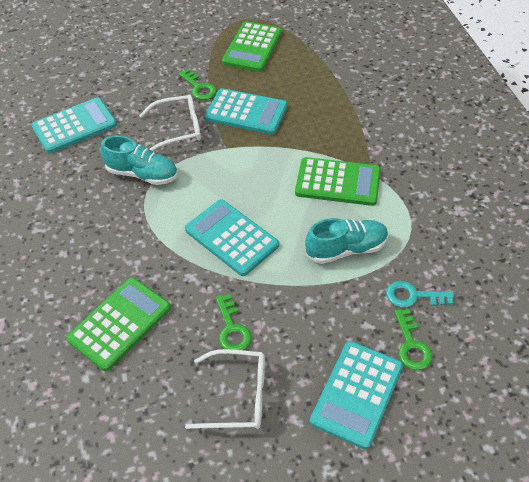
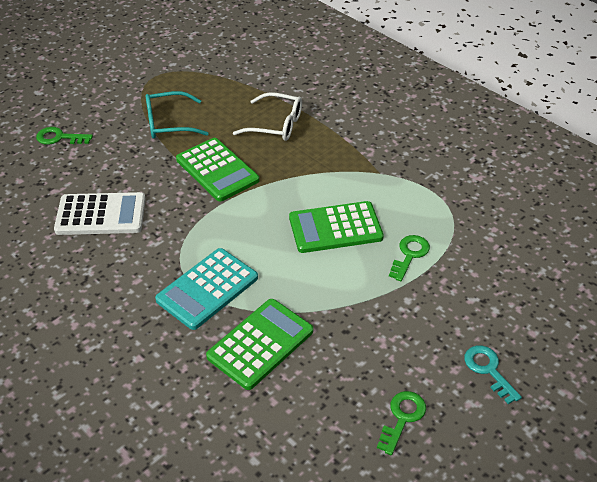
turquoise calculator: [32,97,117,154] [185,199,279,276] [205,88,287,135] [310,341,403,450] = 4 -> [155,248,258,330] = 1
turquoise glasses: none = 0 -> [146,91,209,139] = 1
turquoise shoe: [100,135,178,185] [305,218,388,264] = 2 -> none = 0
white calculator: none = 0 -> [54,192,146,235] = 1
white glasses: [139,95,201,151] [185,349,265,429] = 2 -> [233,92,302,141] = 1

